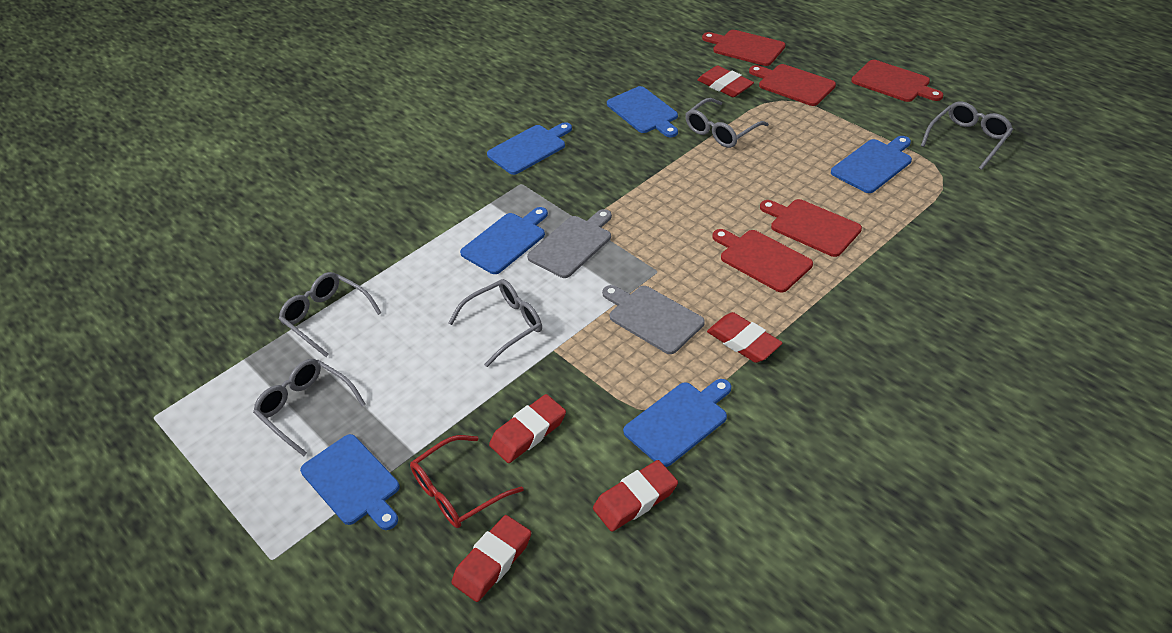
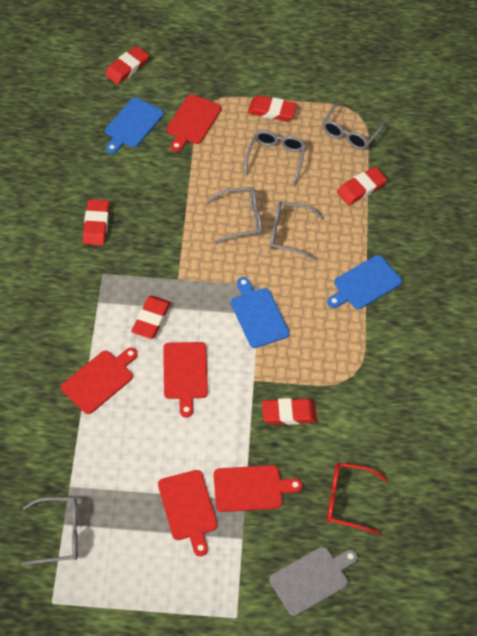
blue cutting board: [300,434,400,530] [460,207,548,274] [487,122,572,175] [607,86,678,137] [623,379,731,467] [831,136,912,193] = 6 -> [105,97,164,154] [231,277,290,348] [327,255,402,309] = 3
grey cutting board: [527,209,612,278] [602,285,705,354] = 2 -> [269,546,358,616] = 1
red eraser: [452,515,531,602] [489,394,566,463] [593,460,678,532] [697,65,754,97] [707,312,782,363] = 5 -> [83,199,109,246] [105,46,149,84] [131,296,171,339] [248,96,297,121] [262,398,317,425] [337,167,387,205] = 6

